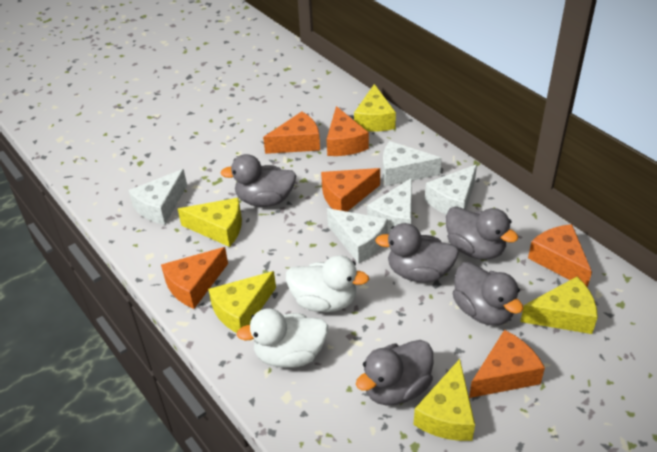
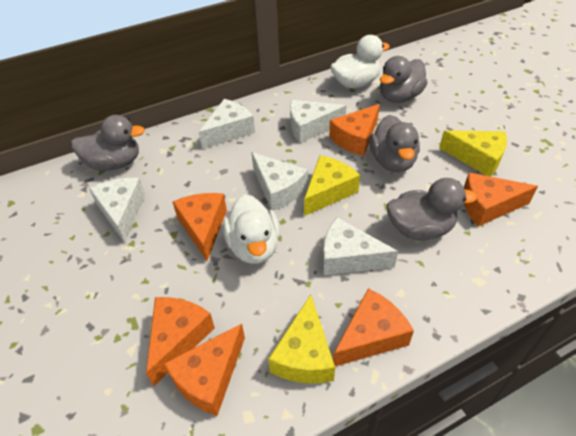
grey duck: [220,154,296,207] [356,340,433,406] [375,223,459,282] [446,206,518,260] [453,262,523,325] = 5 -> [71,115,145,171] [369,115,420,172] [380,56,427,103] [386,178,477,240] = 4
yellow cheese: [178,198,242,247] [208,271,276,333] [354,84,396,132] [413,359,475,441] [520,277,598,334] = 5 -> [268,295,335,383] [304,155,360,216] [439,130,507,177] = 3

